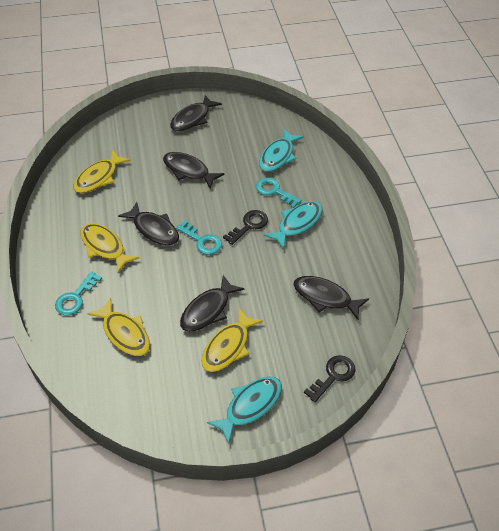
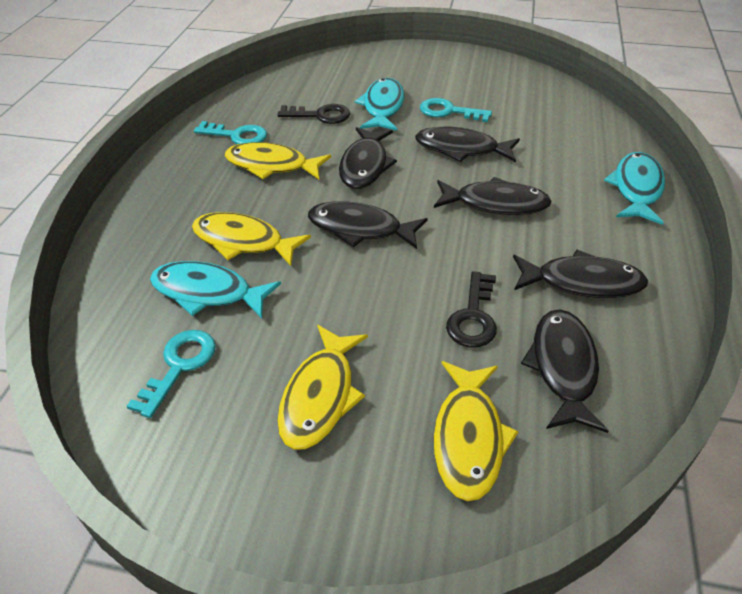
black fish: [118,202,179,245] [163,152,224,189] [170,95,222,131] [180,275,245,332] [293,276,369,321] = 5 -> [308,201,427,249] [339,127,397,189] [415,127,520,162] [434,177,552,215] [513,250,648,298] [521,309,609,433] = 6

